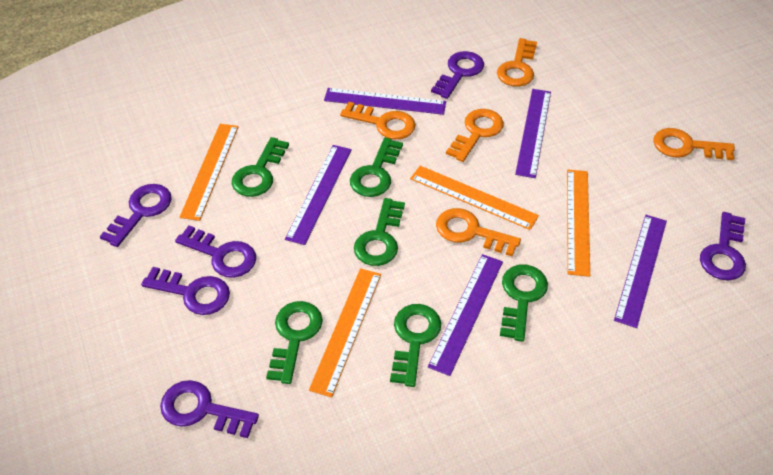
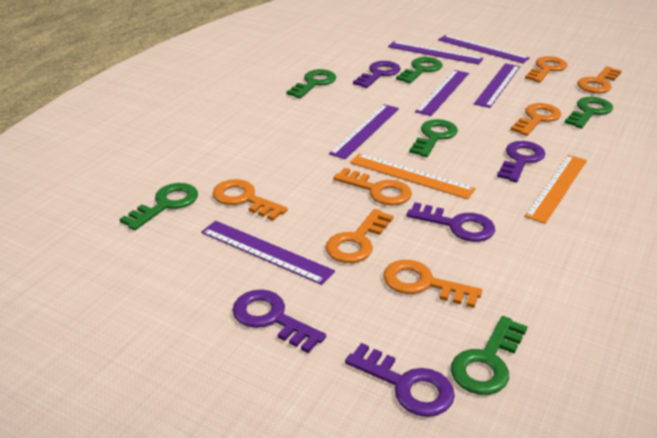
orange key: [340,102,416,139] [436,208,521,256] [446,109,504,162] [497,38,537,87] [653,128,735,160] = 5 -> [212,179,288,221] [326,209,393,263] [333,168,412,205] [383,260,482,308] [510,103,561,136] [525,56,568,83] [577,66,622,93] = 7
orange ruler: [180,124,238,221] [309,268,381,397] [410,166,539,230] [567,169,590,277] = 4 -> [350,153,476,199] [524,155,587,224] = 2
purple key: [100,184,172,247] [141,267,230,315] [160,380,259,438] [175,226,256,278] [431,51,484,99] [700,212,746,281] = 6 -> [232,289,326,353] [345,343,455,417] [353,61,401,88] [406,202,495,242] [497,141,545,182] = 5
purple ruler: [285,145,352,245] [324,88,446,115] [428,254,503,376] [515,89,551,178] [614,215,667,328] = 5 -> [201,221,335,285] [329,104,399,159] [388,41,483,64] [415,70,469,116] [438,35,530,63] [474,63,520,108] = 6

